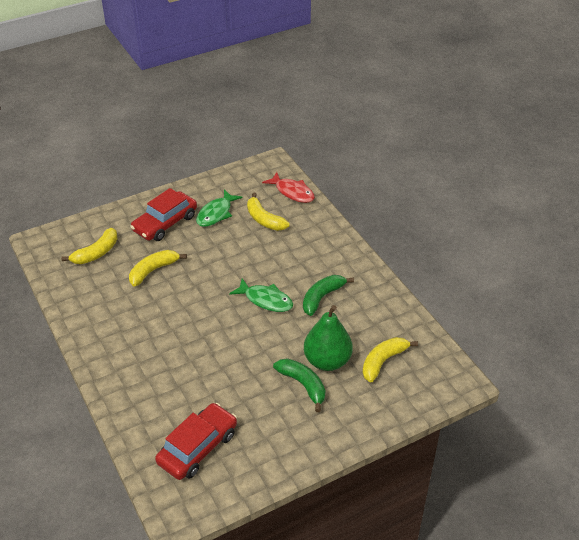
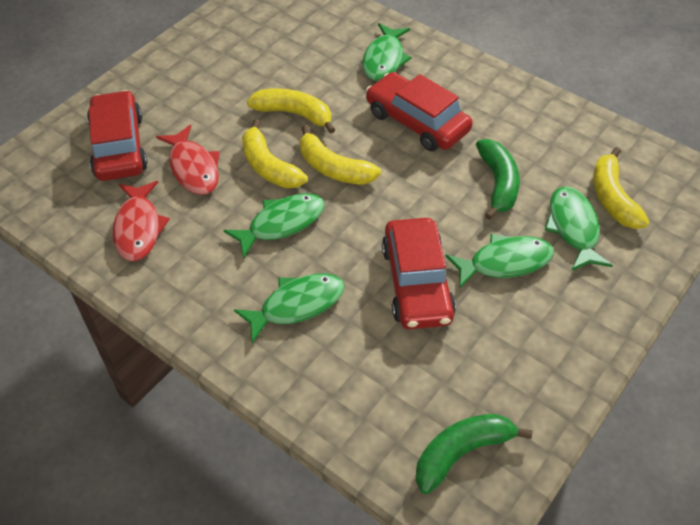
green fish: [196,190,243,227] [229,278,293,312] = 2 -> [223,193,325,259] [234,273,344,343] [362,23,412,81] [445,234,554,289] [545,187,613,271] = 5
green pear: [304,305,353,371] = 1 -> none = 0
red car: [130,188,197,241] [155,403,237,480] = 2 -> [87,90,148,181] [366,72,473,151] [382,218,456,329] = 3
red fish: [262,172,315,203] = 1 -> [113,181,170,262] [156,125,220,195] = 2

